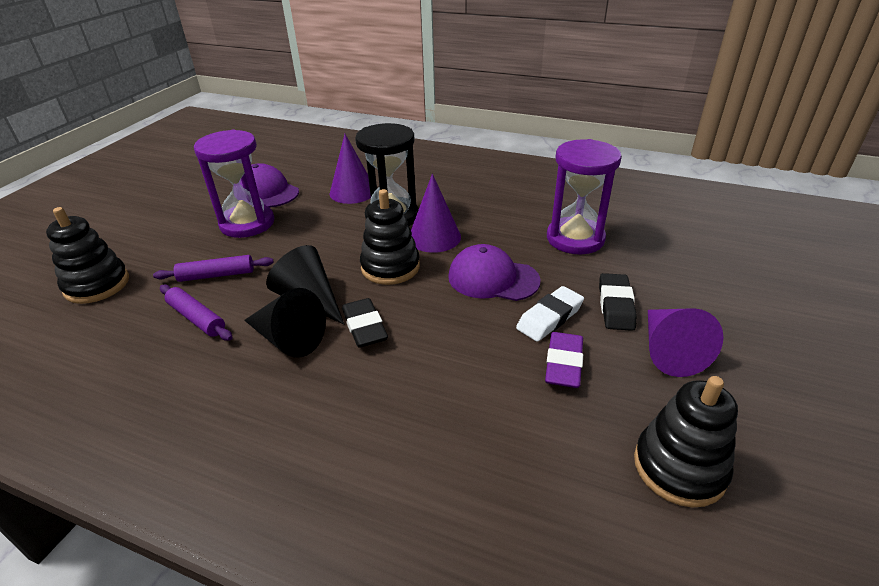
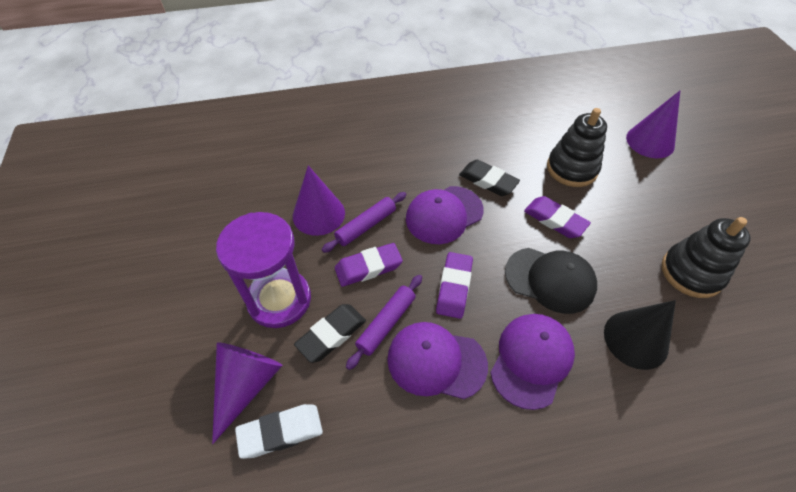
black cap: none = 0 -> [505,248,597,314] = 1
black cone: [244,288,326,357] [266,245,344,325] = 2 -> [604,300,676,370] = 1
black hourglass: [355,123,418,226] = 1 -> none = 0
black stacking toy: [46,207,129,304] [360,189,420,285] [634,376,738,508] = 3 -> [547,108,607,187] [662,217,751,298] = 2
purple cap: [240,163,299,207] [448,244,541,301] = 2 -> [387,322,488,399] [406,186,484,244] [490,314,575,410] = 3
purple eraser: [545,332,583,388] = 1 -> [335,243,403,287] [436,252,473,319] [524,196,591,238] = 3
purple hourglass: [194,130,275,238] [547,139,622,254] = 2 -> [216,212,311,328] = 1

